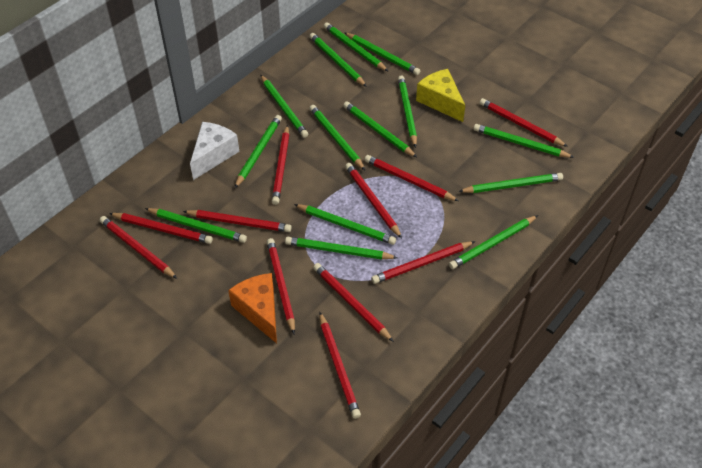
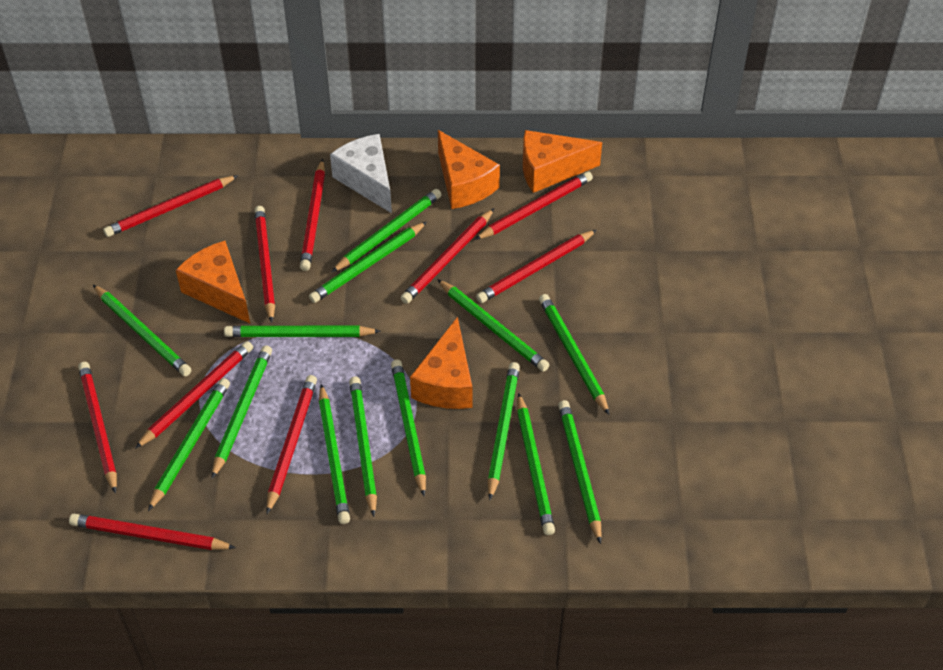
orange cheese: [228,273,277,343] = 1 -> [176,241,250,323] [410,317,472,409] [438,130,500,209] [523,130,602,193] = 4
red pencil: [100,216,177,279] [109,213,213,244] [183,210,292,232] [267,238,295,334] [272,125,289,205] [313,263,394,342] [319,312,361,419] [345,163,402,238] [364,155,459,201] [371,241,475,284] [480,98,568,147] = 11 -> [69,514,236,550] [78,362,117,494] [103,175,238,237] [135,341,253,449] [254,206,275,323] [266,375,317,514] [300,159,325,271] [401,208,495,304] [475,171,593,240] [476,230,597,303] = 10
yellow cheese: [416,69,465,122] = 1 -> none = 0

